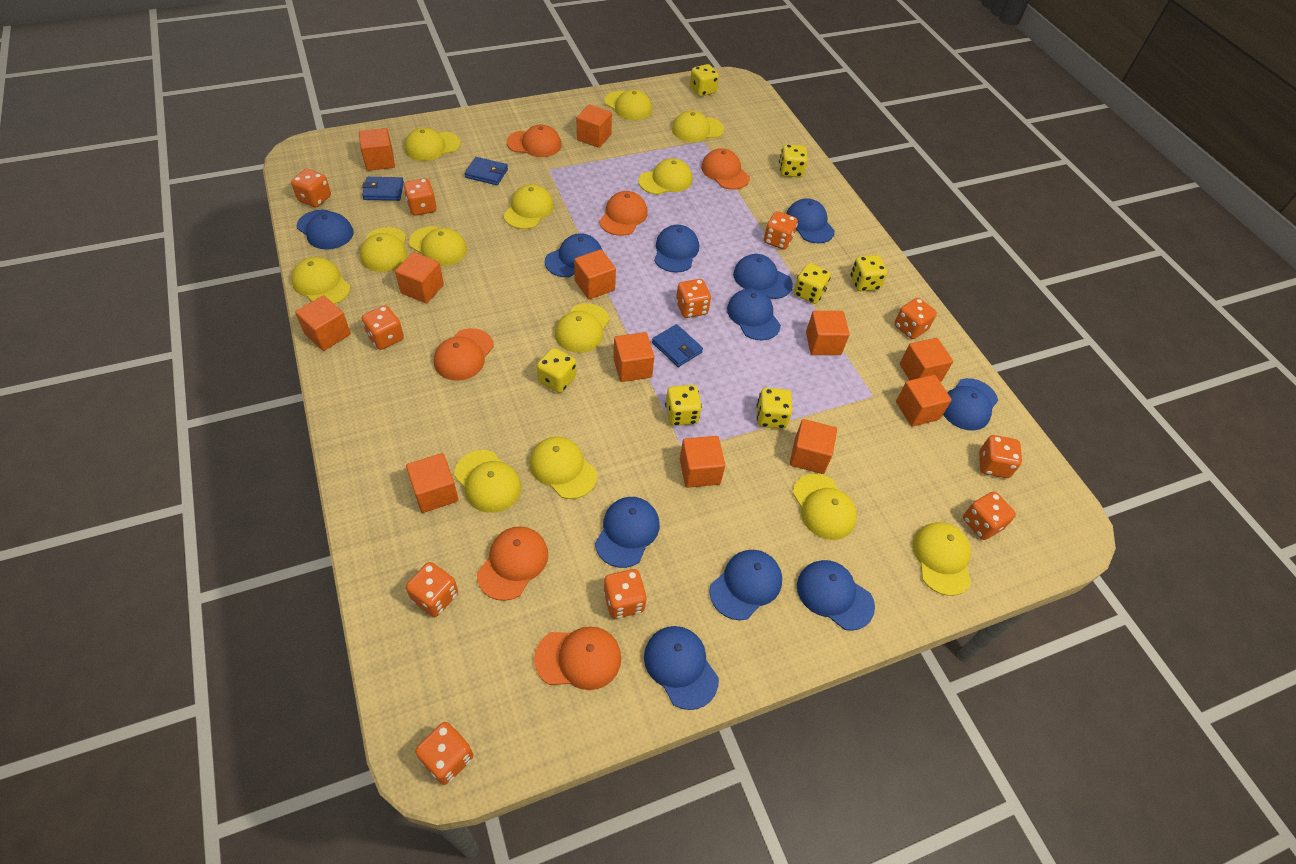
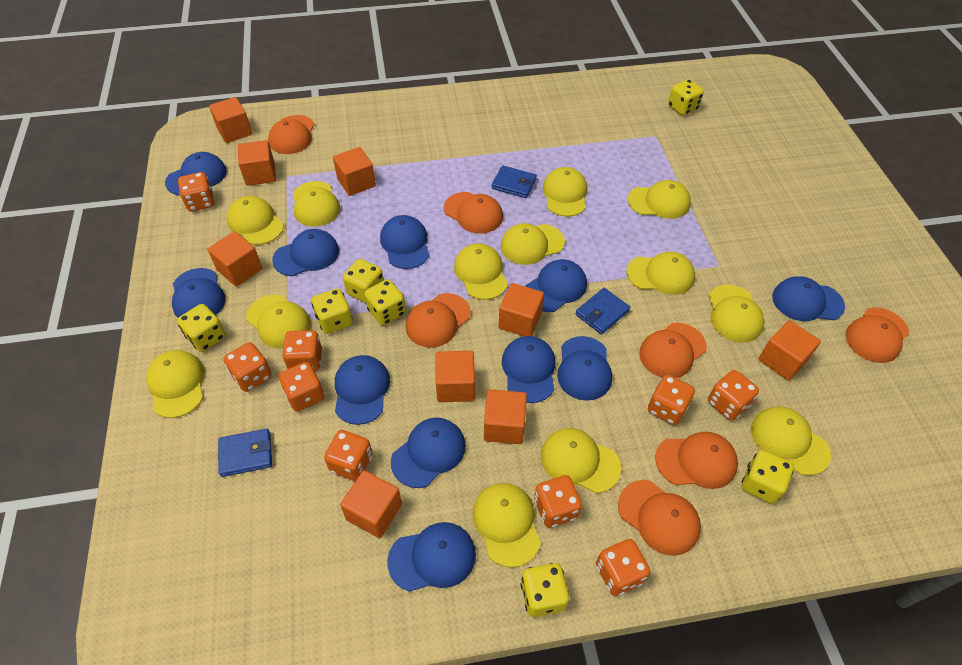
orange cap: [434,328,494,381] [477,526,548,601] [507,124,562,157] [534,626,621,690] [599,191,647,236] [701,148,750,190] = 6 -> [268,115,315,154] [406,293,471,348] [444,192,503,234] [618,480,701,556] [639,323,707,378] [655,432,738,489] [845,307,909,363] = 7
orange cube: [295,295,351,351] [359,128,395,171] [395,252,444,304] [406,453,458,513] [574,249,616,299] [577,104,612,148] [613,332,654,382] [680,436,725,488] [790,419,837,474] [806,311,850,355] [896,375,952,427] [900,338,953,382] = 12 -> [208,231,262,287] [209,97,252,143] [238,140,276,186] [333,147,376,196] [340,470,402,538] [435,351,475,402] [484,389,527,444] [499,283,544,336] [759,320,821,381] = 9
orange dice: [291,169,331,207] [362,305,404,350] [403,178,437,216] [406,562,458,617] [415,722,473,785] [603,569,647,619] [676,279,711,318] [764,211,798,250] [894,298,937,339] [963,492,1016,540] [979,435,1022,478] = 11 -> [178,172,215,212] [223,342,272,392] [279,362,324,411] [282,330,322,372] [324,430,373,481] [534,475,582,528] [596,539,650,596] [648,375,695,425] [708,370,759,421] = 9

